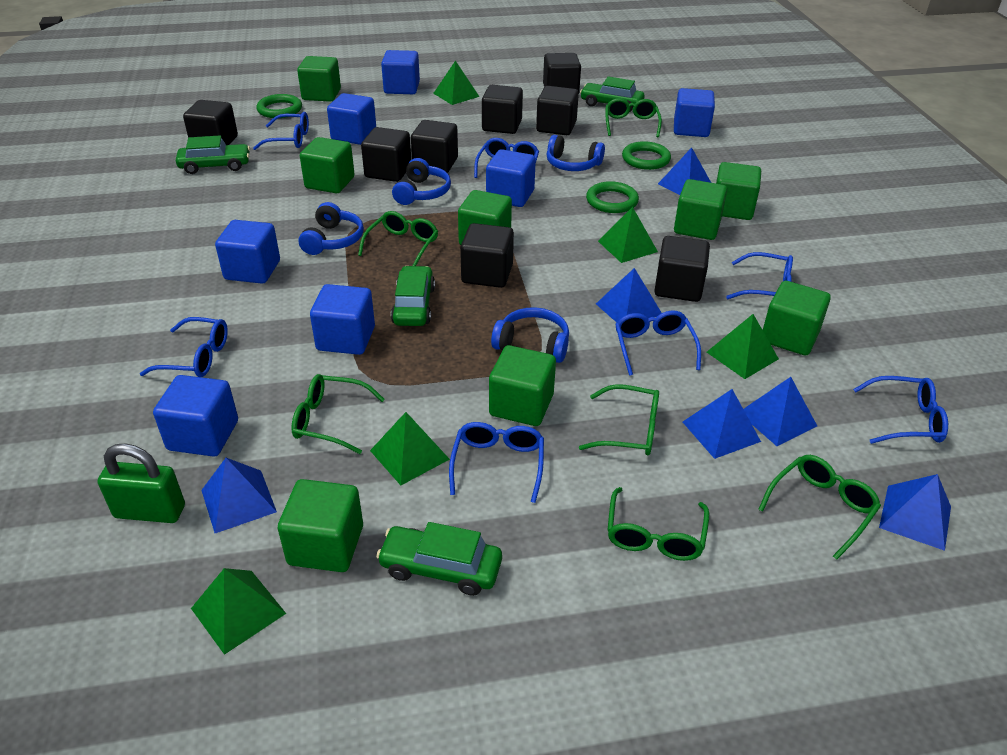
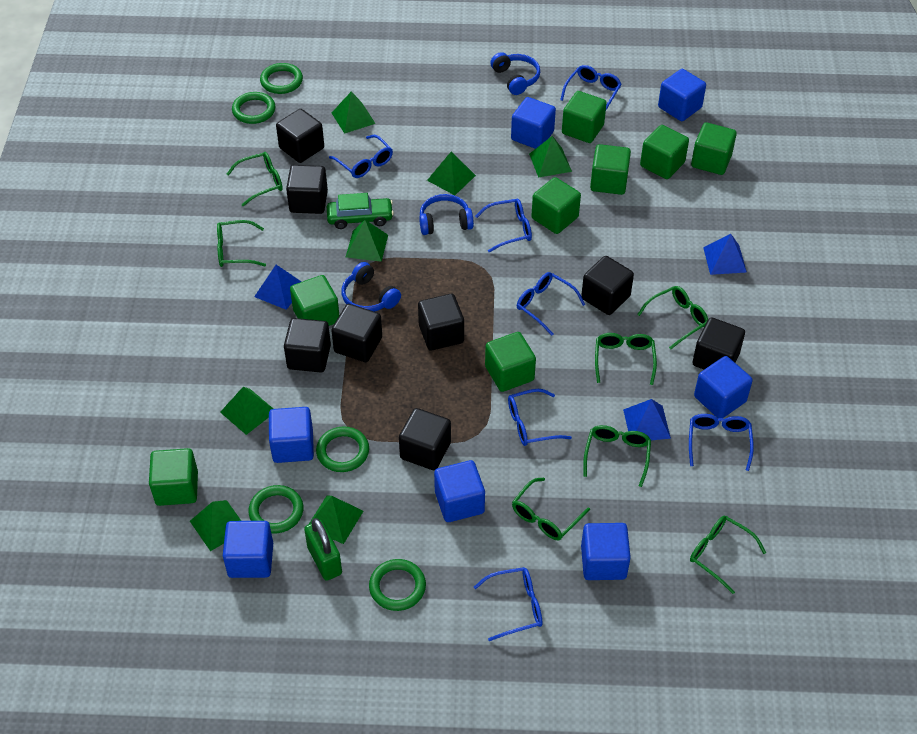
blue headphones: [299,202,364,255] [392,158,451,205] [491,307,569,363] [547,135,605,171] = 4 -> [341,262,401,312] [419,194,474,235] [490,52,540,95] = 3
blue pyramid: [201,458,277,533] [596,268,662,323] [658,147,711,195] [683,389,761,459] [744,377,817,446] [879,474,951,551] = 6 -> [254,265,302,310] [623,399,671,440] [703,234,747,275] = 3
green car: [176,135,250,174] [376,522,502,596] [391,266,435,326] [580,77,645,112] = 4 -> [327,193,394,229] = 1
green glasses: [291,374,385,454] [358,211,438,266] [579,384,659,456] [606,98,662,137] [607,487,709,561] [758,455,881,560] = 6 -> [217,220,266,267] [227,152,283,206] [512,477,590,541] [583,425,651,487] [595,333,657,385] [637,286,708,349] [690,516,766,594] = 7
green pyramid: [191,568,286,655] [370,412,450,485] [433,61,479,105] [598,207,658,263] [707,314,779,379] = 5 -> [190,500,241,551] [220,387,273,435] [309,496,363,544] [332,91,376,134] [346,220,388,262] [427,151,476,195] [529,136,572,178] = 7
green ring: [257,94,302,118] [586,181,639,213] [622,141,671,170] = 3 -> [232,92,275,124] [248,485,303,534] [260,63,303,94] [316,426,369,472] [369,559,426,611] = 5

